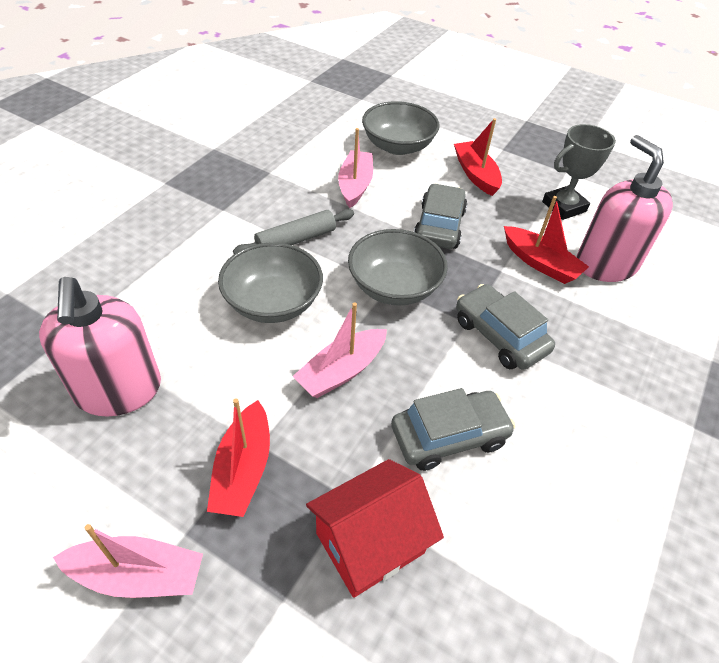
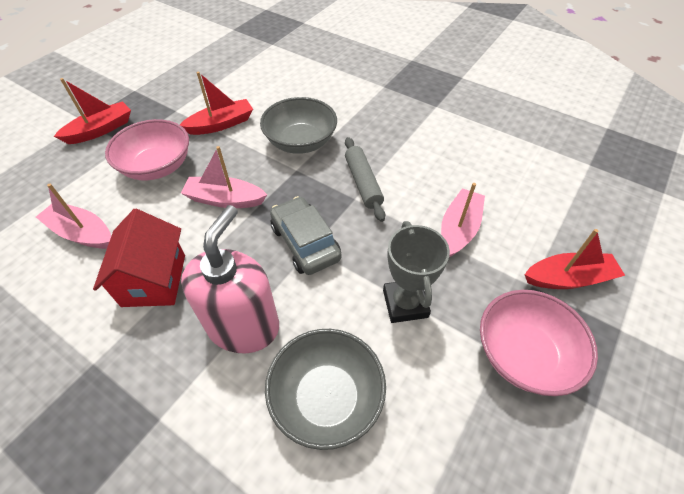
grey bowl: [218,243,323,323] [348,229,448,305] [362,101,440,155] = 3 -> [260,97,337,154] [265,329,386,450] = 2
grey car: [391,388,515,471] [414,183,467,249] [456,284,555,370] = 3 -> [270,196,341,275] = 1
pink bowl: none = 0 -> [105,119,189,180] [480,290,598,396] = 2
pink soap dispenser: [39,277,161,417] [577,135,673,282] = 2 -> [181,205,279,353] = 1

